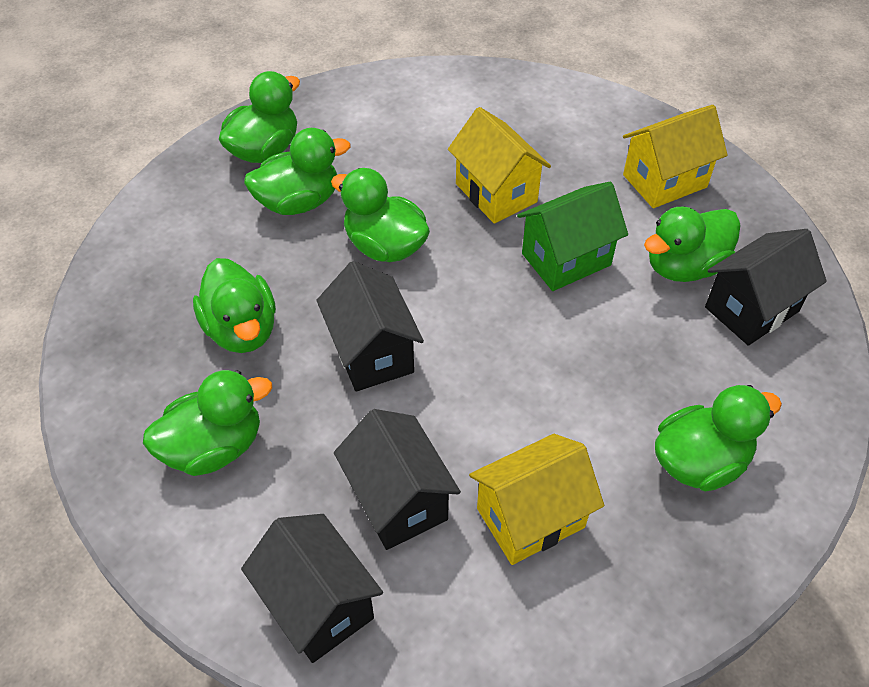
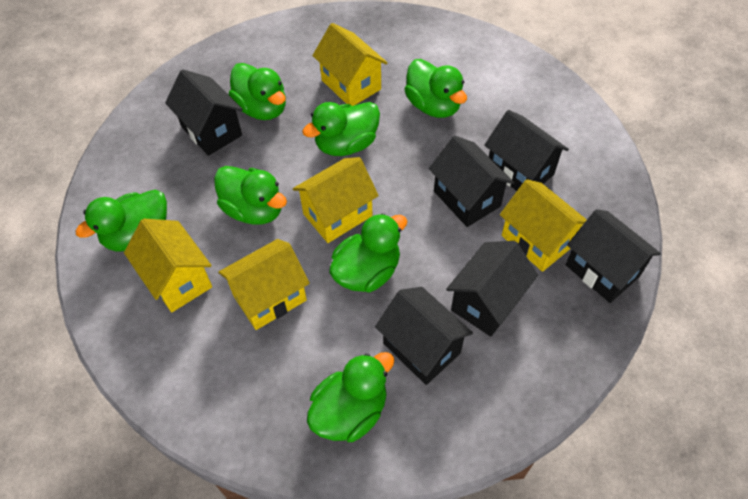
black house: [241,514,383,663] [316,261,424,392] [334,409,461,550] [705,229,827,346] = 4 -> [165,69,243,156] [375,287,473,385] [429,136,514,227] [446,241,538,337] [484,110,569,191] [566,209,661,303] = 6
green house: [517,181,628,291] = 1 -> none = 0
yellow house: [448,107,551,223] [469,434,604,565] [623,105,728,208] = 3 -> [124,219,212,312] [219,239,310,330] [293,157,379,243] [312,23,387,106] [500,179,587,272] = 5

